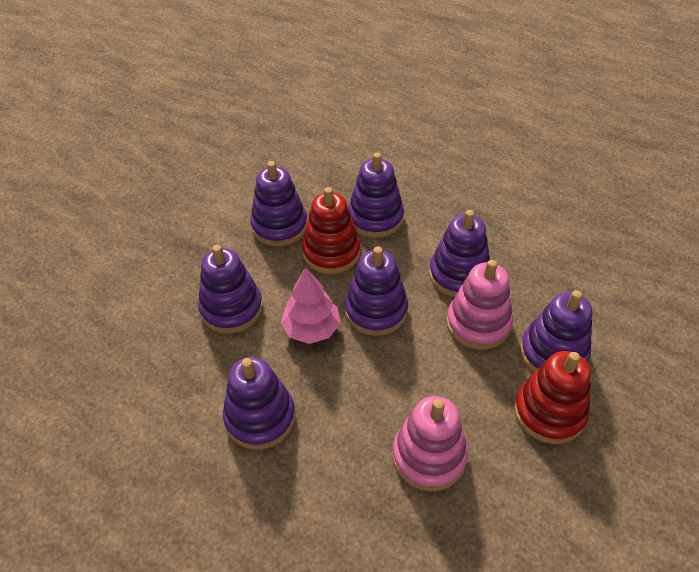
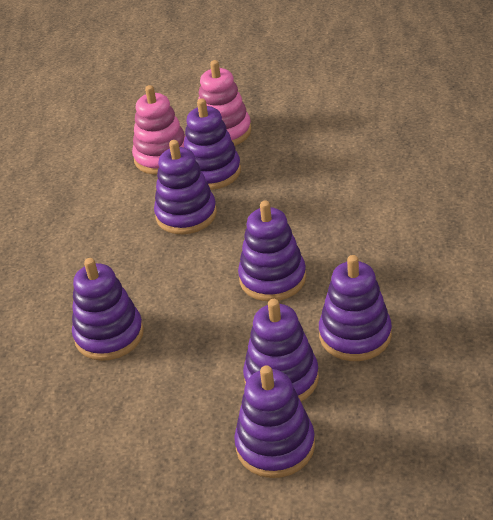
pink tree: [281,267,340,344] = 1 -> none = 0
red stacking toy: [302,187,361,274] [514,351,591,444] = 2 -> none = 0

